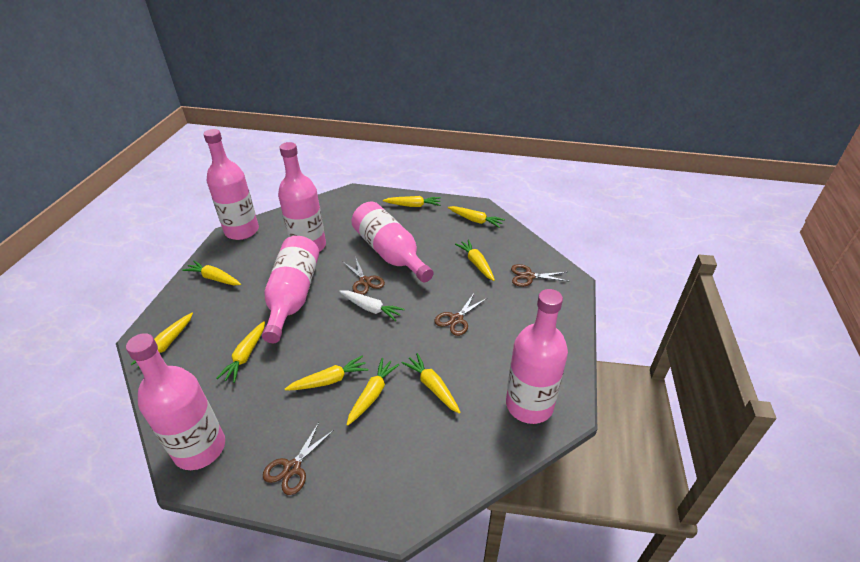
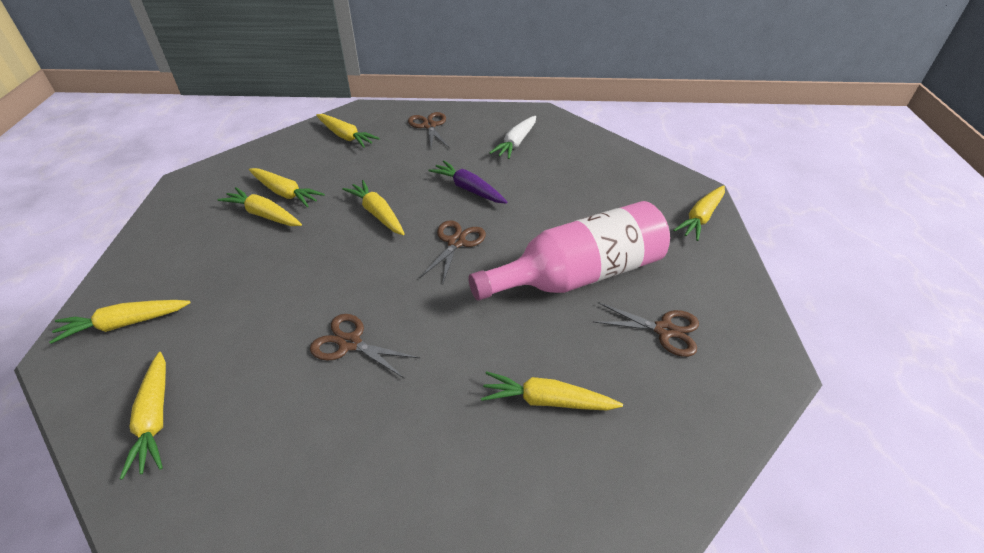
pink bottle: [126,333,225,470] [203,129,259,240] [262,236,319,343] [278,142,326,252] [351,201,434,282] [506,289,568,424] = 6 -> [468,201,670,301] = 1
purple carrot: none = 0 -> [428,161,508,204] = 1
yellow carrot: [130,313,193,368] [182,261,241,286] [216,321,265,383] [285,356,369,390] [347,358,399,426] [383,196,441,207] [401,353,461,414] [448,206,505,228] [455,239,495,281] = 9 -> [49,300,191,344] [120,352,166,480] [217,187,302,226] [249,168,325,207] [316,114,380,148] [342,180,405,235] [481,371,623,410] [673,185,725,241] = 8

